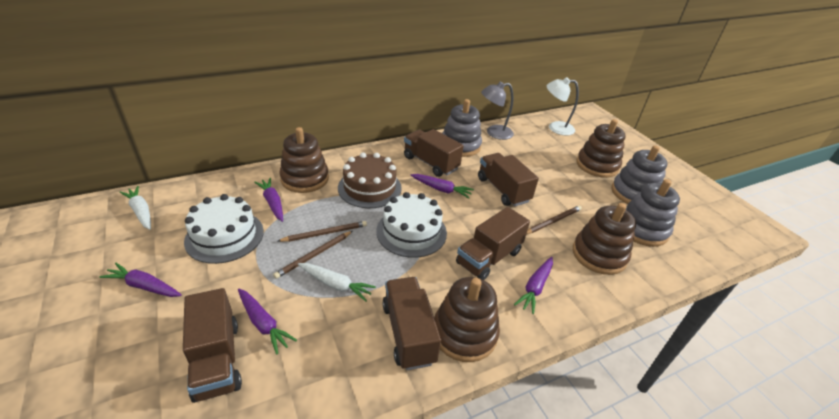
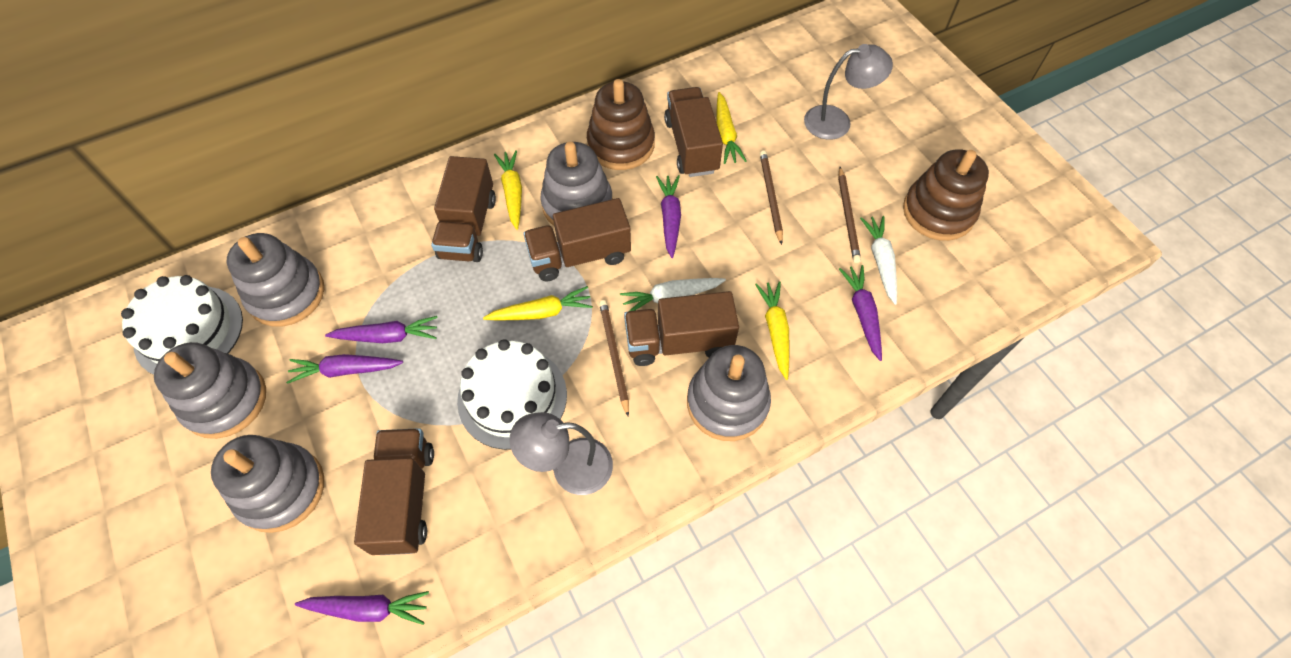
brown cake: [338,152,402,208] = 1 -> none = 0
brown stacking toy: [279,127,329,193] [434,277,500,362] [573,203,636,275] [577,119,626,178] = 4 -> [587,79,655,170] [903,149,989,241] = 2
grey lamp: [481,82,514,140] = 1 -> [509,412,613,495] [804,44,893,140] = 2
grey stacking toy: [442,99,482,157] [611,145,667,204] [626,179,680,247] = 3 -> [154,342,266,439] [211,435,324,533] [227,233,324,327] [540,142,613,227] [687,345,771,441] = 5
white lamp: [547,77,579,136] = 1 -> none = 0
yellow carrot: none = 0 -> [483,286,593,320] [494,150,522,230] [717,92,747,164] [755,281,790,380] = 4

